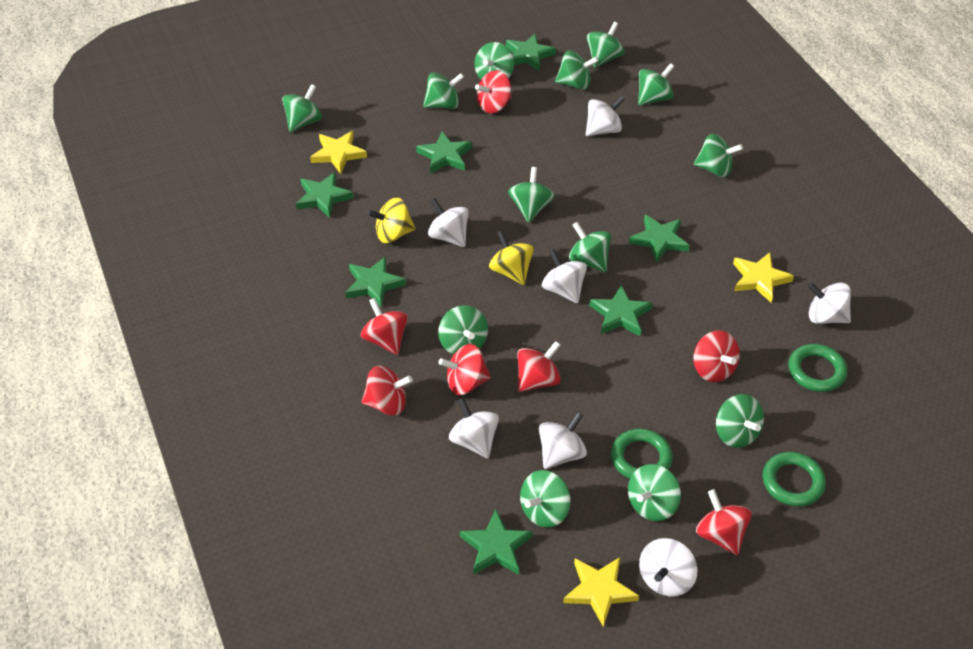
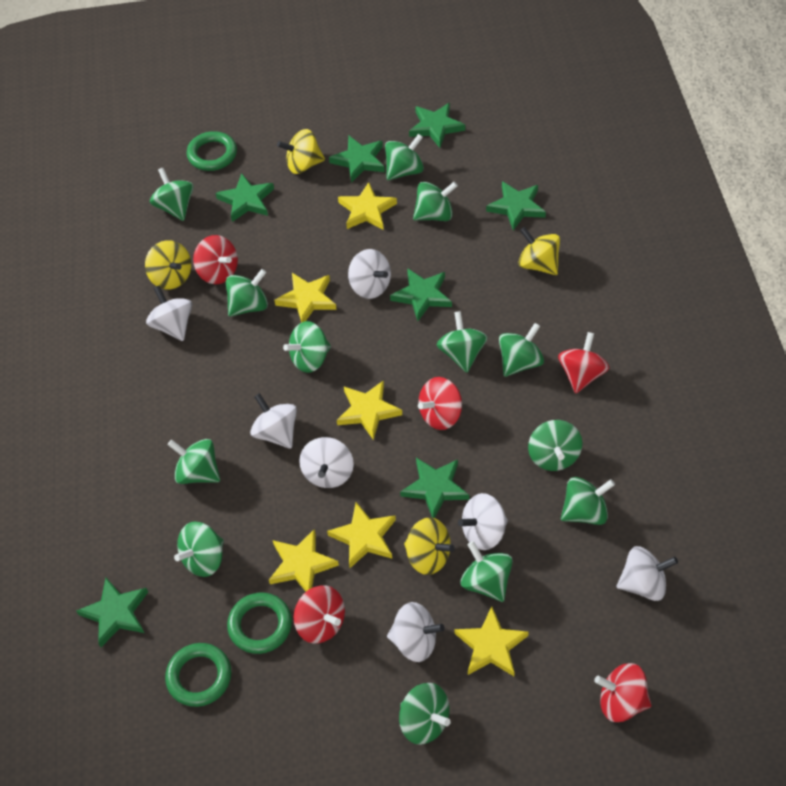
red spinning top: [361,298,408,355] [361,366,413,416] [438,344,491,395] [475,70,512,113] [517,341,561,392] [693,330,740,382] [696,489,751,555] = 7 -> [193,235,238,284] [294,585,345,644] [418,377,462,430] [558,332,609,393] [594,663,651,722] = 5
yellow spinning top: [367,198,416,243] [489,231,534,285] = 2 -> [145,240,191,289] [277,129,325,174] [404,517,455,575] [518,227,560,275] = 4
yellow star: [310,131,367,174] [563,557,639,627] [733,252,794,302] = 3 -> [269,529,339,591] [274,273,337,323] [327,502,396,568] [337,380,402,440] [338,182,397,230] [455,606,529,676] = 6

